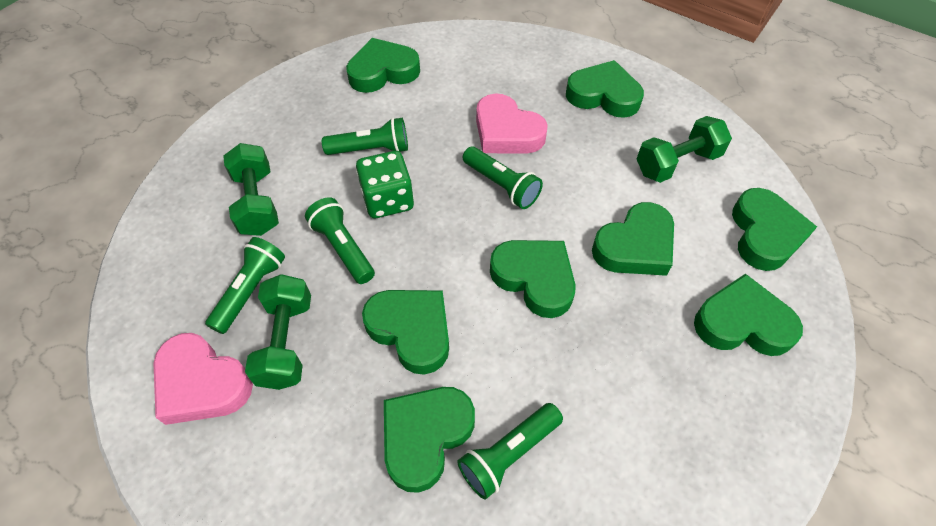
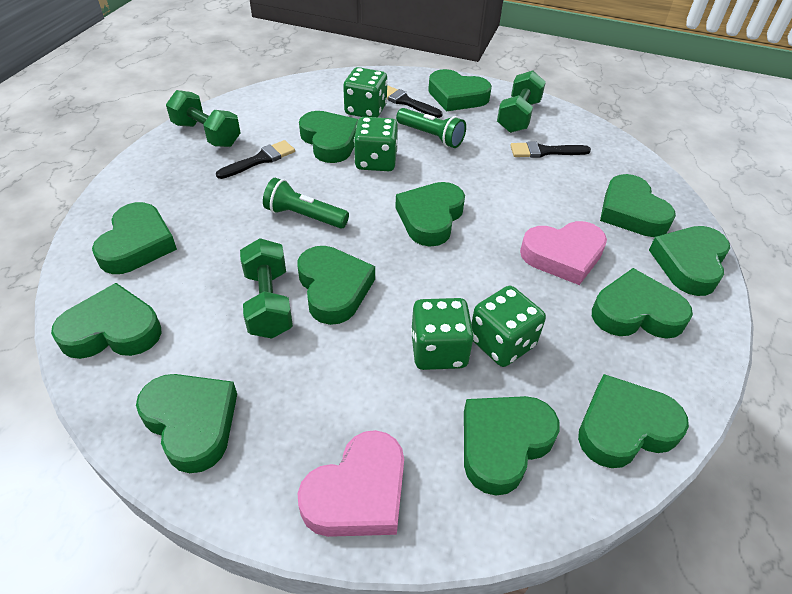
black brush: none = 0 -> [216,140,295,179] [387,85,443,118] [510,141,591,158] = 3
green dice: [356,151,414,218] = 1 -> [343,67,387,117] [354,117,398,171] [411,298,474,370] [471,286,546,367] = 4
green flashlight: [205,237,285,334] [305,197,375,284] [322,117,408,155] [457,403,563,500] [463,146,543,209] = 5 -> [263,178,349,229] [396,108,466,148] = 2
green heart: [346,38,420,93] [362,290,449,375] [384,387,475,493] [490,240,576,318] [566,60,644,118] [592,202,674,276] [694,274,803,356] [732,188,817,271] = 8 -> [51,283,161,359] [92,202,177,274] [136,374,237,473] [298,246,375,325] [299,111,358,163] [395,182,465,247] [428,69,492,111] [464,396,560,496] [578,374,689,468] [592,268,693,339] [600,174,676,237] [649,226,730,296] = 12

